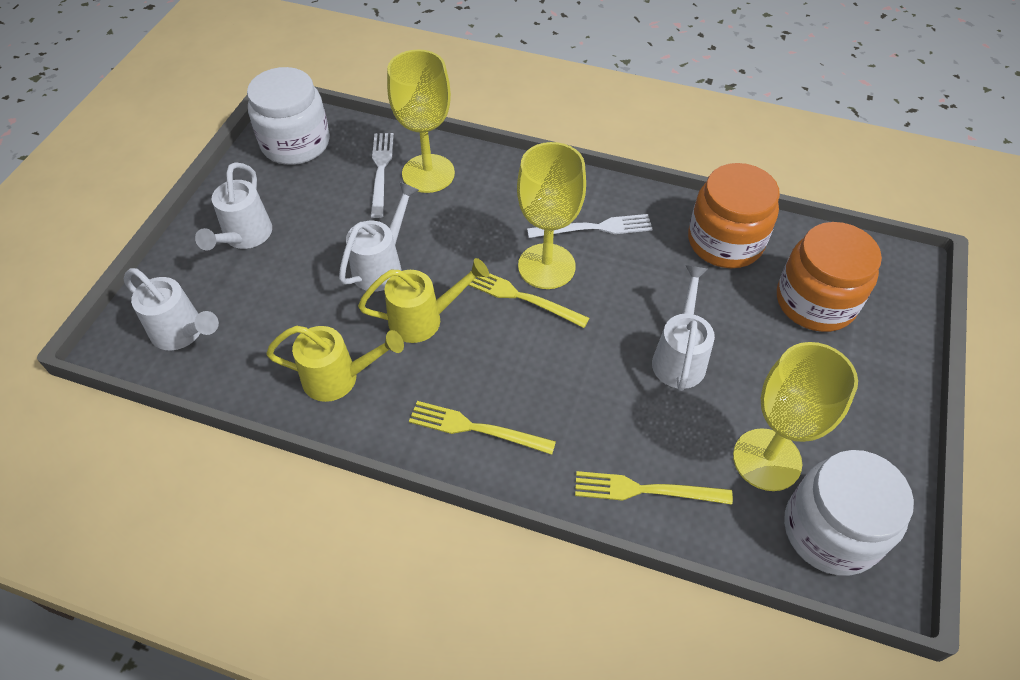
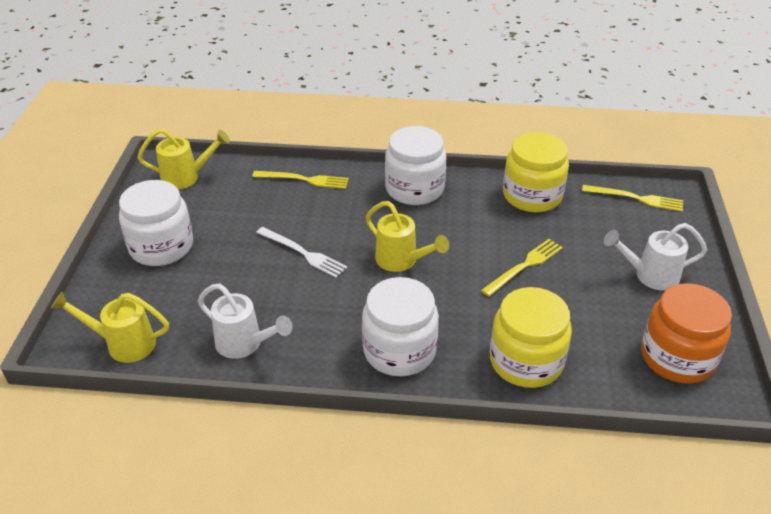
orange jar: [688,163,780,268] [777,222,882,332] = 2 -> [641,283,732,384] = 1
white fork: [371,133,394,218] [527,214,653,238] = 2 -> [256,227,347,278] = 1
white jar: [247,67,330,165] [784,450,914,576] = 2 -> [119,180,193,266] [362,277,439,376] [385,126,446,205] = 3
white watering can: [124,268,219,350] [195,162,272,250] [339,182,419,292] [652,265,715,391] = 4 -> [198,284,293,359] [604,223,707,291] = 2
yellow goblet: [387,50,455,193] [517,142,586,289] [733,342,858,491] = 3 -> none = 0
yellow jar: none = 0 -> [490,287,572,388] [503,132,569,212] = 2
yellow watering can: [266,326,404,402] [358,258,489,343] = 2 -> [51,292,169,363] [137,129,230,189] [366,201,449,272] = 3

